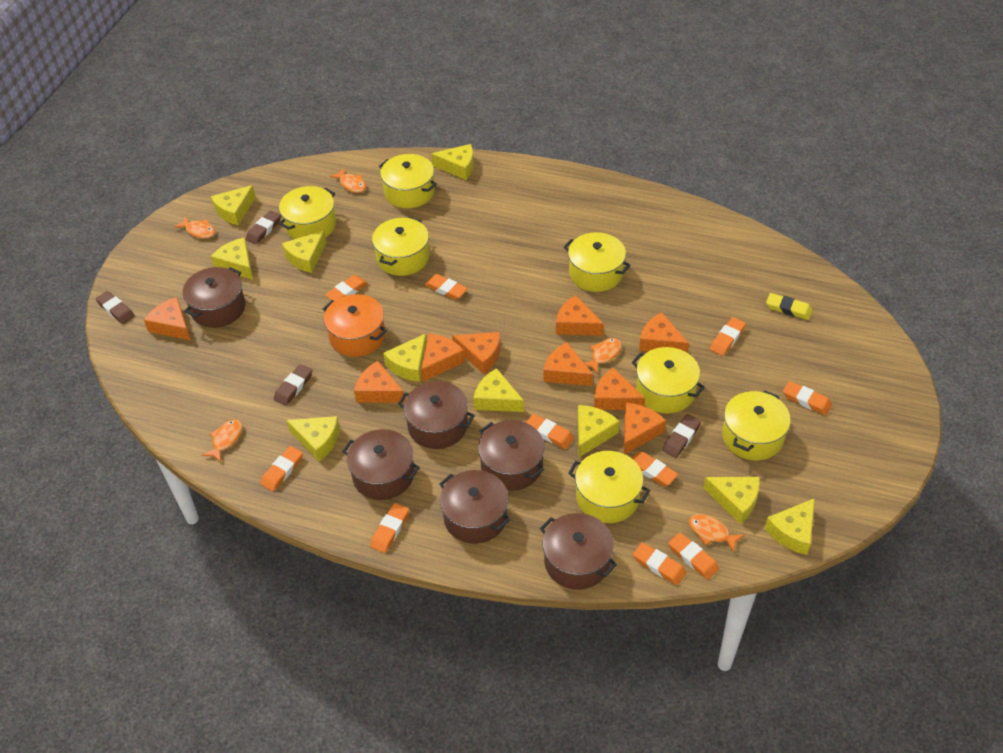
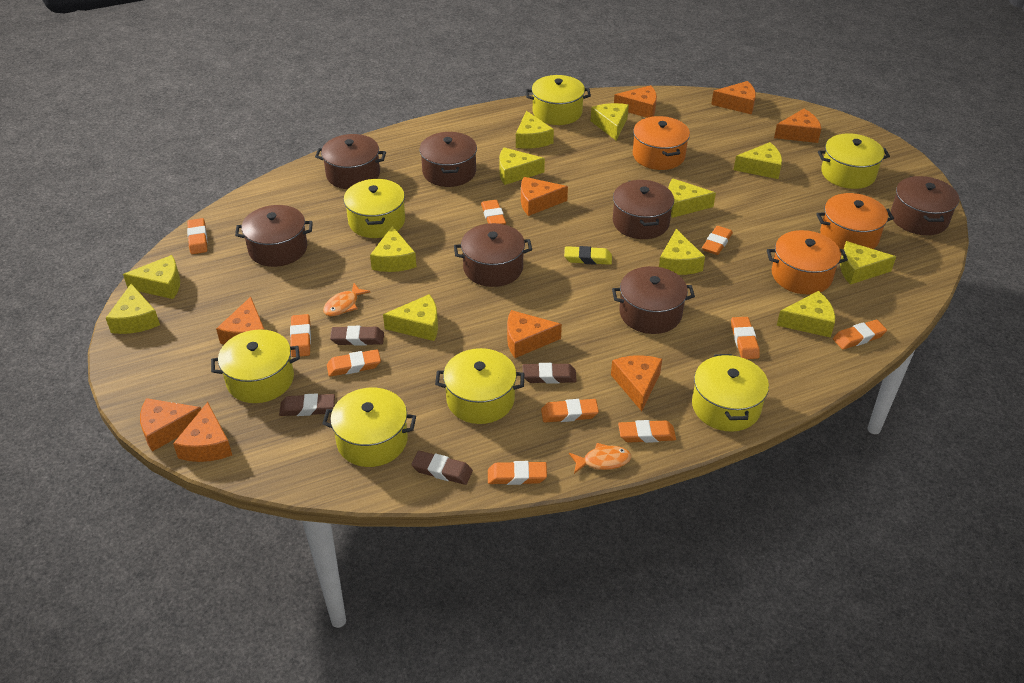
brown pot: [183,267,245,328] [342,429,420,500] [398,381,475,449] [440,470,510,544] [478,420,545,491] [540,513,617,590] = 6 -> [235,205,313,267] [315,134,386,189] [419,132,477,187] [454,223,532,287] [612,266,695,334] [613,180,674,239] [891,176,959,235] = 7
orange fish: [174,216,215,238] [202,419,242,462] [330,168,366,193] [584,338,622,375] [689,514,744,552] = 5 -> [323,283,370,316] [569,443,631,474] = 2
orange pot: [323,294,387,357] = 1 -> [633,116,690,170] [767,230,848,295] [816,193,894,249] = 3
yellow cheese: [211,185,256,225] [211,238,253,280] [282,230,327,273] [286,416,340,462] [383,334,427,382] [431,144,474,180] [473,368,524,412] [578,405,620,457] [703,477,760,524] [765,498,815,555] = 10 -> [106,284,160,334] [123,255,180,299] [370,226,417,272] [383,294,438,341] [499,147,545,185] [516,111,554,149] [591,103,629,141] [659,229,705,275] [668,178,716,218] [734,142,782,179] [777,291,835,338] [840,241,896,285] = 12

